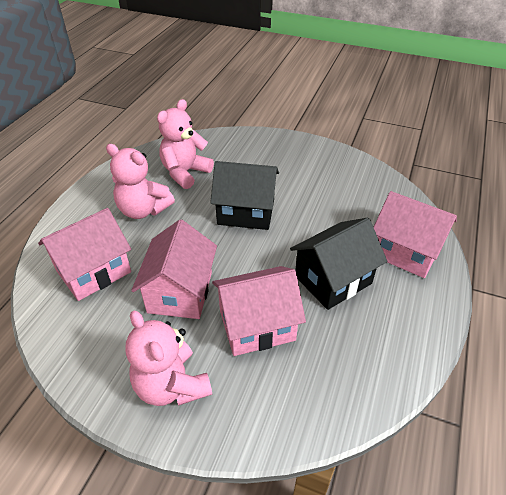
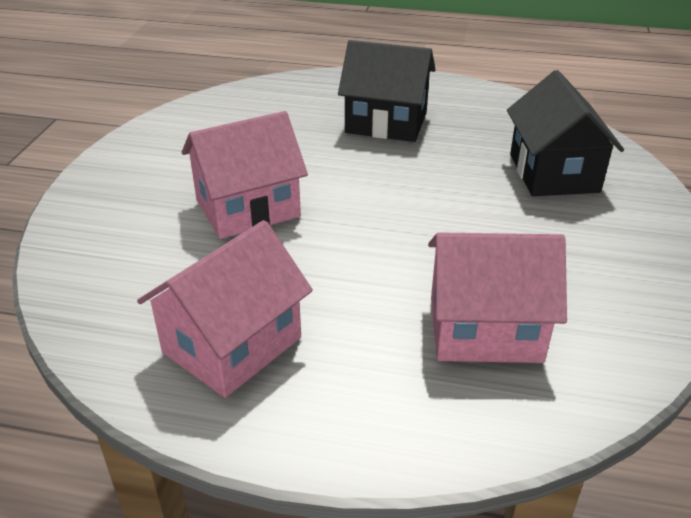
pink house: [38,208,131,301] [131,220,217,319] [212,266,306,356] [373,191,457,278] = 4 -> [137,220,313,398] [182,111,308,239] [428,232,567,363] = 3
pink teddy bear: [106,144,175,219] [125,310,212,406] [157,99,214,189] = 3 -> none = 0

